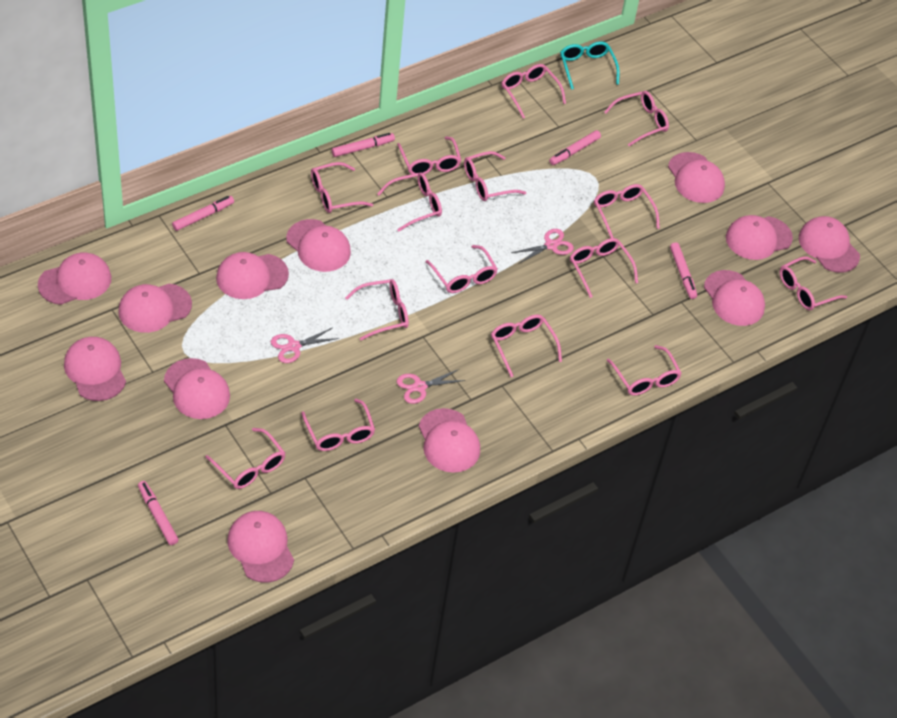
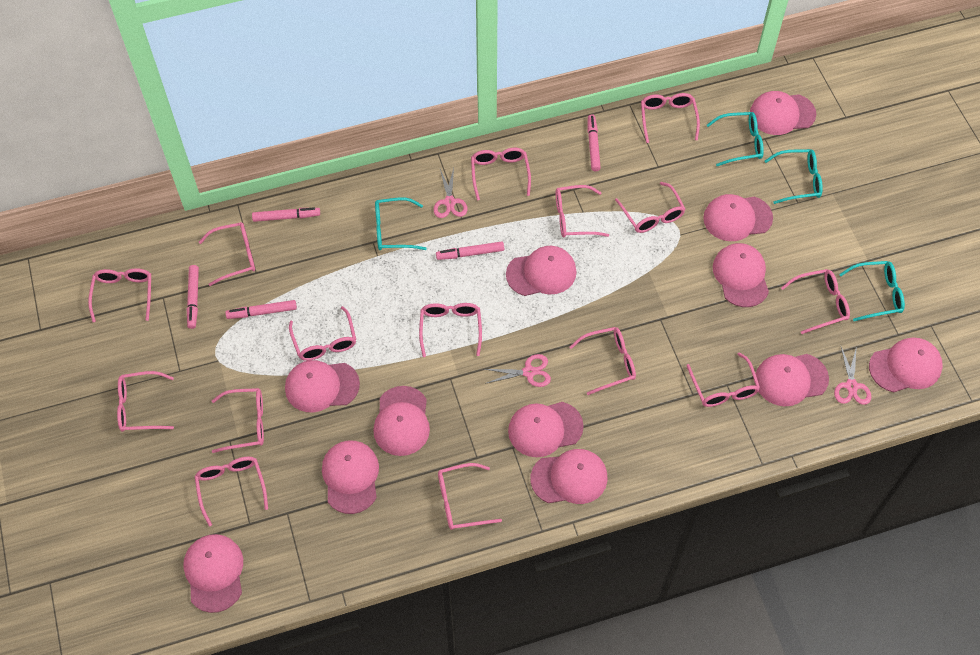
turquoise glasses: [560,42,620,90] = 1 -> [375,198,426,250] [707,112,764,166] [764,149,823,204] [839,261,905,321] = 4

